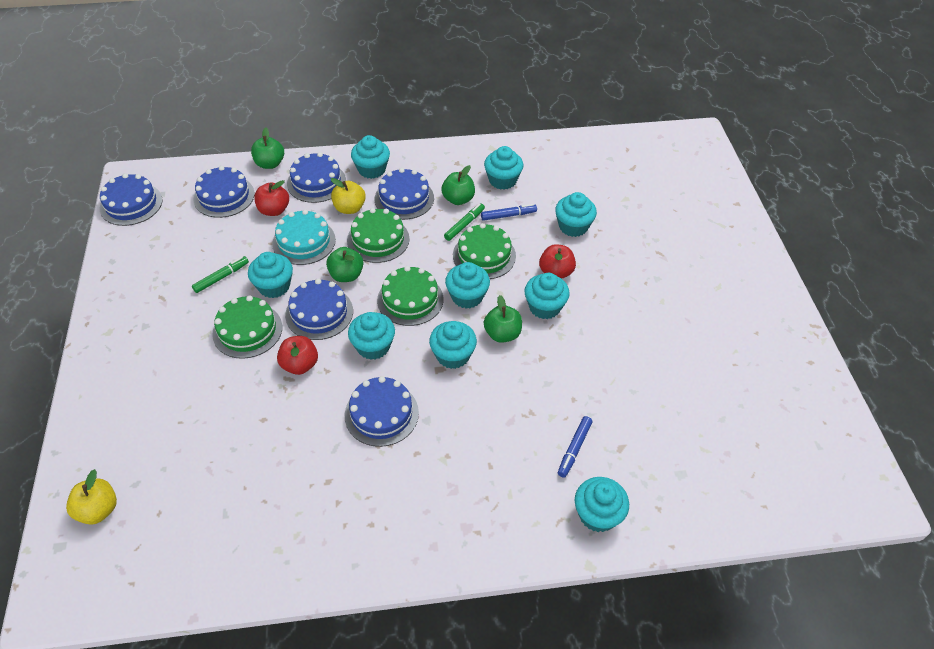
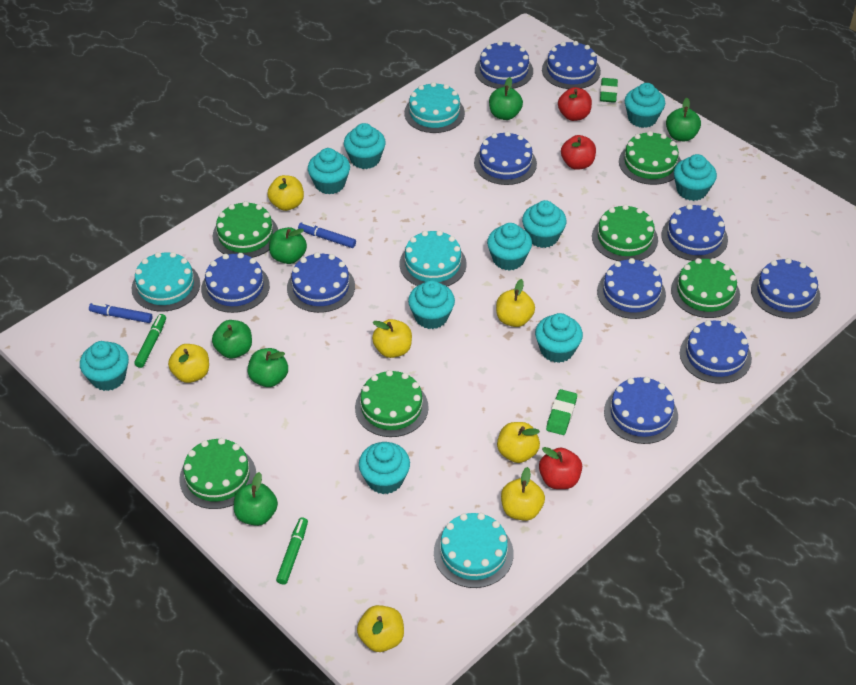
blue cake: [100,173,162,226] [194,166,255,218] [285,279,353,340] [287,152,346,203] [345,376,419,447] [375,168,434,220] = 6 -> [201,253,270,313] [287,252,355,313] [474,131,537,185] [475,41,533,89] [542,41,601,89] [597,258,666,319] [604,377,678,444] [661,204,728,261] [680,320,752,384] [751,258,820,319] = 10
green apple: [251,127,284,169] [326,247,364,282] [441,165,475,205] [484,295,522,343] = 4 -> [212,320,252,359] [234,472,278,526] [247,348,288,387] [269,227,307,264] [489,77,523,120] [666,98,701,141] = 6
green cake: [212,295,282,359] [347,208,410,263] [377,266,443,326] [453,223,516,279] = 4 -> [179,438,256,509] [212,201,278,258] [355,370,429,437] [592,204,658,261] [619,131,681,185] [671,258,740,318] = 6
green eraser: none = 0 -> [546,389,577,435] [600,78,618,103] = 2
turquoise cake: [272,209,336,265] = 1 -> [132,252,200,312] [400,230,467,286] [404,82,465,133] [434,513,514,588] = 4
turquoise cupcake: [248,252,293,298] [348,312,395,360] [351,135,390,179] [429,321,477,369] [445,262,490,309] [484,146,523,190] [524,273,570,319] [555,192,597,237] [575,477,629,532] = 9 -> [80,341,129,391] [308,148,350,194] [344,123,386,169] [359,442,410,494] [408,280,455,329] [487,223,532,271] [522,200,567,248] [535,313,583,363] [625,83,665,128] [674,154,717,201] = 10
yellow apple: [66,469,117,525] [331,178,366,214] = 2 -> [168,344,209,383] [267,175,304,211] [357,605,404,652] [372,319,412,358] [496,279,535,327] [497,422,540,463] [501,467,545,521] = 7

